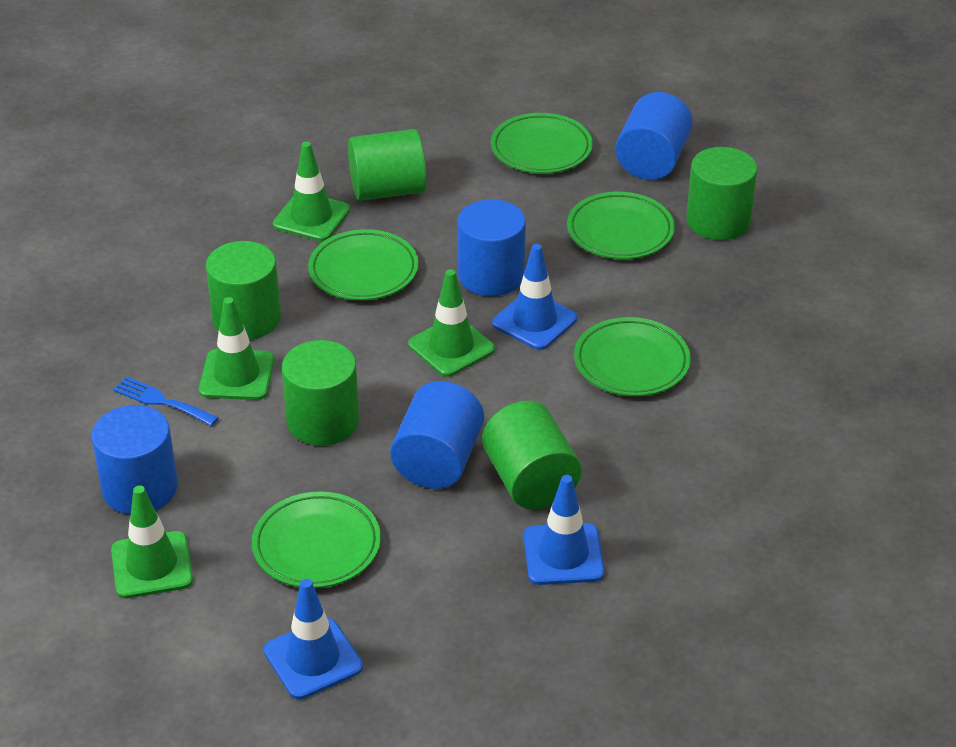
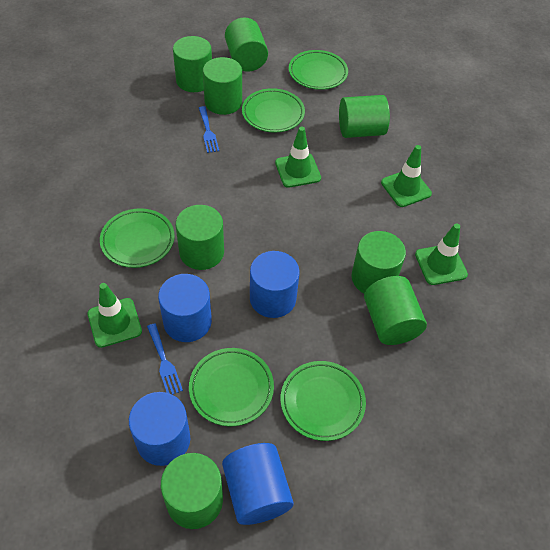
blue fork: [113,376,219,426] = 1 -> [147,323,183,395] [199,106,219,153] = 2
blue traffic cone: [264,579,363,699] [492,244,577,350] [523,475,604,585] = 3 -> none = 0
green cylinder: [206,241,281,340] [282,340,359,446] [348,129,426,201] [482,401,581,509] [686,147,757,240] = 5 -> [161,453,223,529] [173,36,212,92] [176,205,224,270] [203,57,242,115] [225,17,268,72] [339,95,390,138] [352,231,406,293] [364,276,427,345] = 8

